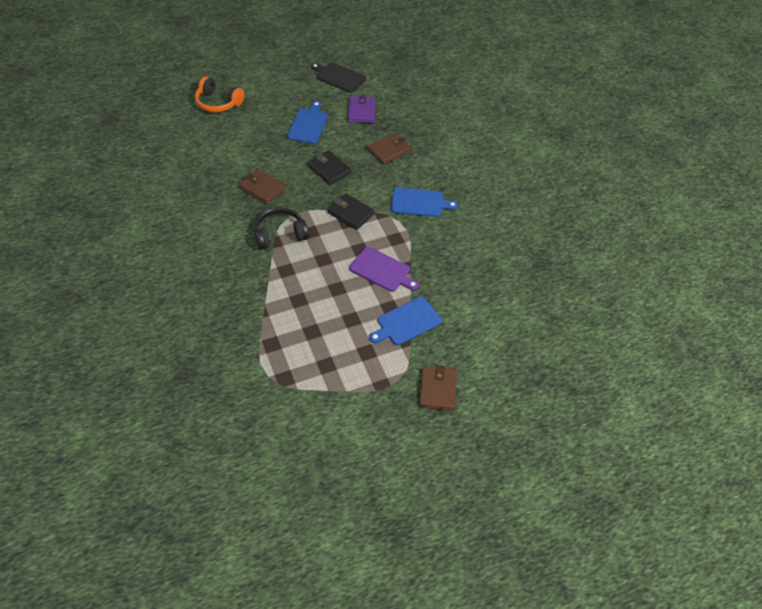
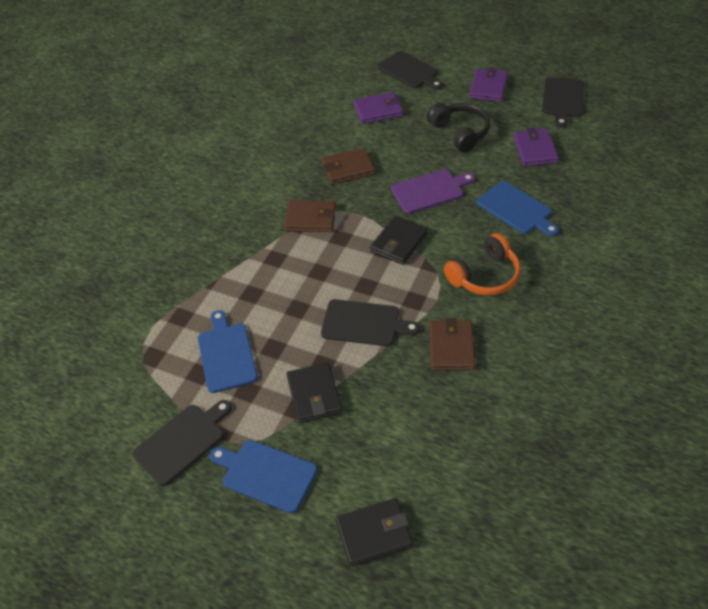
black cutting board: [311,63,366,93] = 1 -> [132,400,232,486] [321,299,420,346] [377,51,443,90] [542,77,584,128] = 4
black wallet: [308,150,351,185] [328,193,375,230] = 2 -> [287,362,342,423] [336,498,413,566] [370,216,427,265] = 3
purple wallet: [348,95,375,123] = 1 -> [353,92,403,124] [469,68,508,102] [513,128,559,166] = 3

